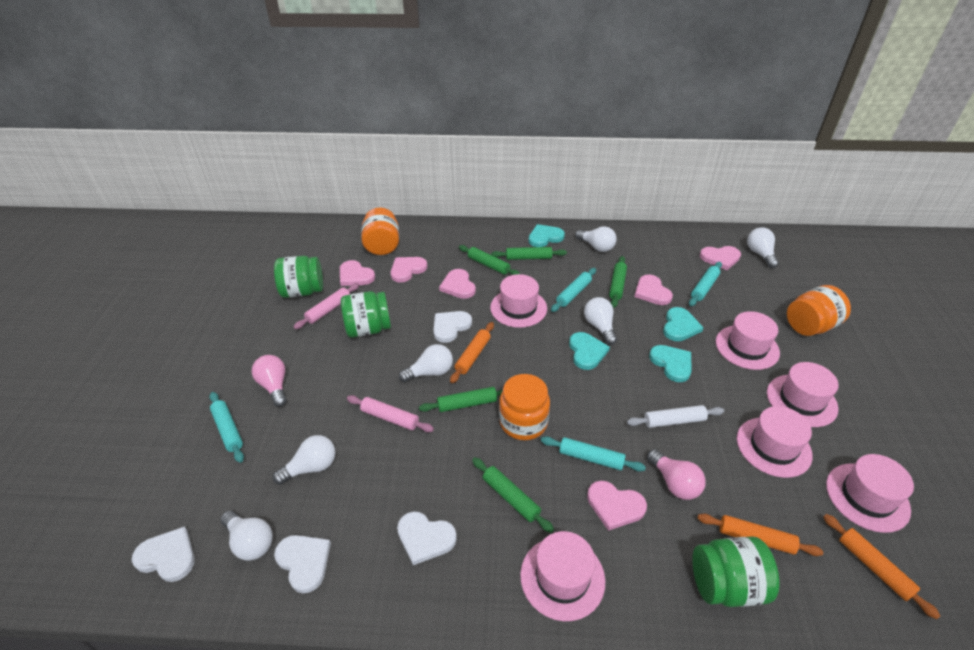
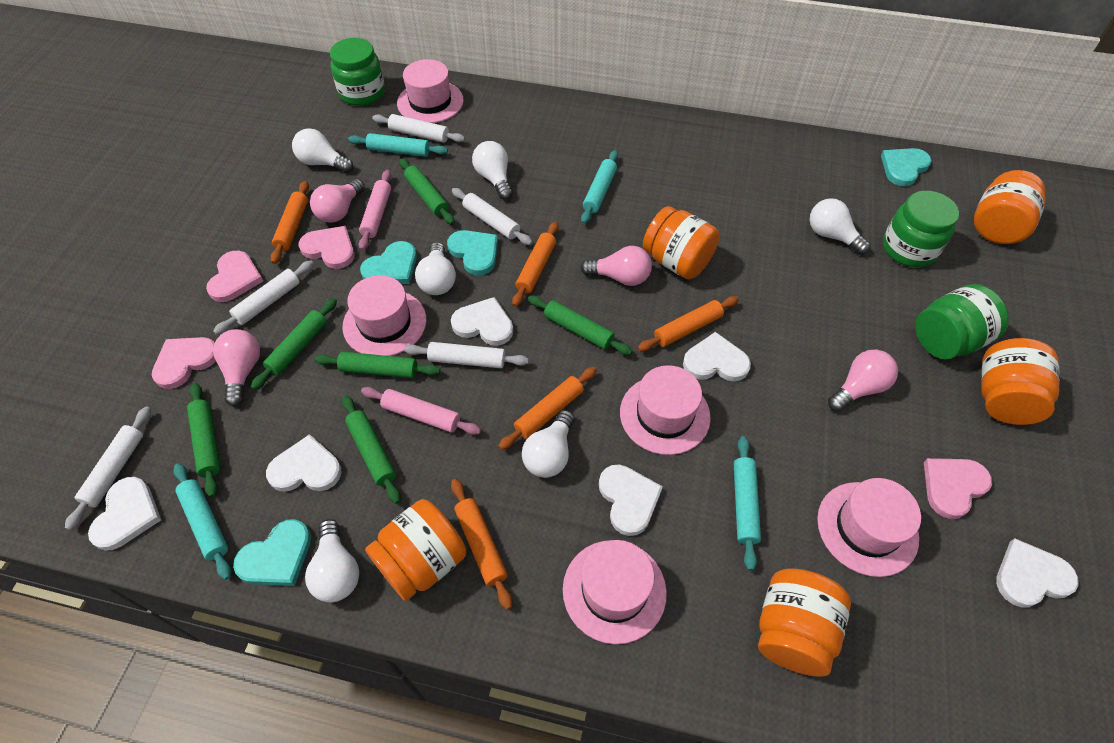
green rolling pin: [419,387,503,412] [459,245,520,275] [472,457,554,533] [491,247,567,260] [609,256,627,308] = 5 -> [187,383,220,497] [251,298,337,390] [315,352,440,378] [342,395,401,504] [399,158,454,225] [528,295,632,355] = 6
orange jar: [361,207,399,255] [499,374,550,440] [787,285,851,336] = 3 -> [365,499,467,601] [643,206,720,279] [758,568,851,677] [974,170,1046,244] [981,338,1060,425] = 5
orange rolling pin: [450,322,494,383] [698,514,823,556] [823,514,940,619] = 3 -> [270,181,309,264] [451,479,512,610] [498,367,597,450] [512,222,559,307] [638,296,739,352] = 5
pink hat: [490,274,547,328] [520,531,605,621] [716,311,780,370] [737,406,813,478] [767,362,839,427] [826,454,914,533] = 6 -> [342,275,426,356] [397,59,464,123] [563,540,667,644] [620,365,711,455] [817,478,921,577] = 5
pink heart: [340,260,375,286] [391,257,428,283] [439,269,476,299] [587,481,647,531] [634,275,673,305] [700,246,741,270] = 6 -> [152,337,216,389] [206,251,263,302] [298,226,355,269] [924,458,992,519] = 4
pink light bulb: [252,355,287,407] [647,449,706,500] = 2 -> [213,329,260,407] [310,179,365,223] [580,246,652,286] [828,349,898,411] = 4
white heart: [132,526,195,582] [274,535,331,593] [397,511,457,565] [433,311,472,343] = 4 -> [88,477,161,551] [266,434,342,492] [451,297,513,346] [599,464,663,536] [683,332,751,382] [996,538,1079,608] = 6
white rolling pin: [627,405,724,428] = 1 -> [65,406,151,530] [213,261,314,335] [372,114,465,143] [404,342,529,368] [452,188,533,245] = 5

